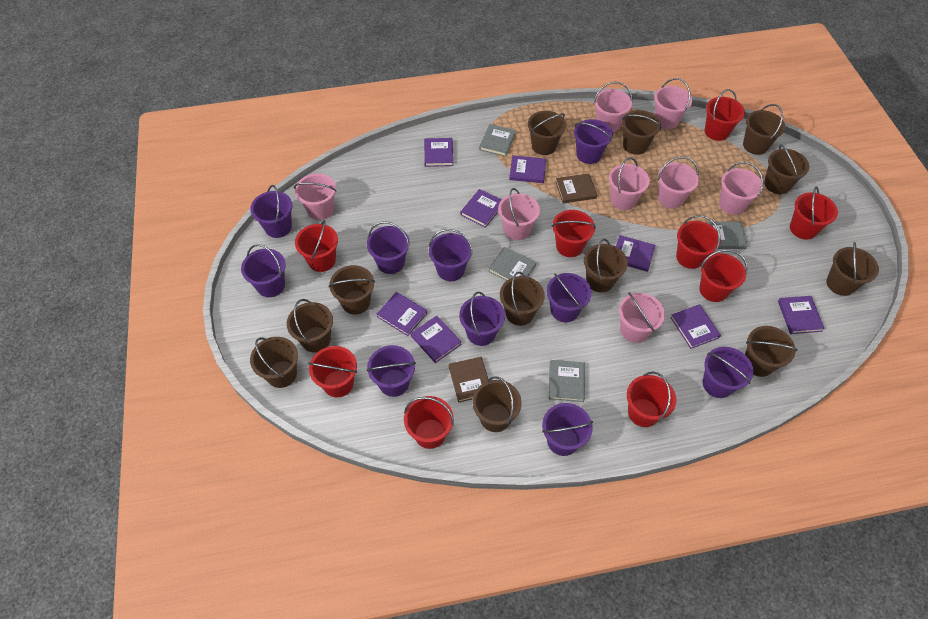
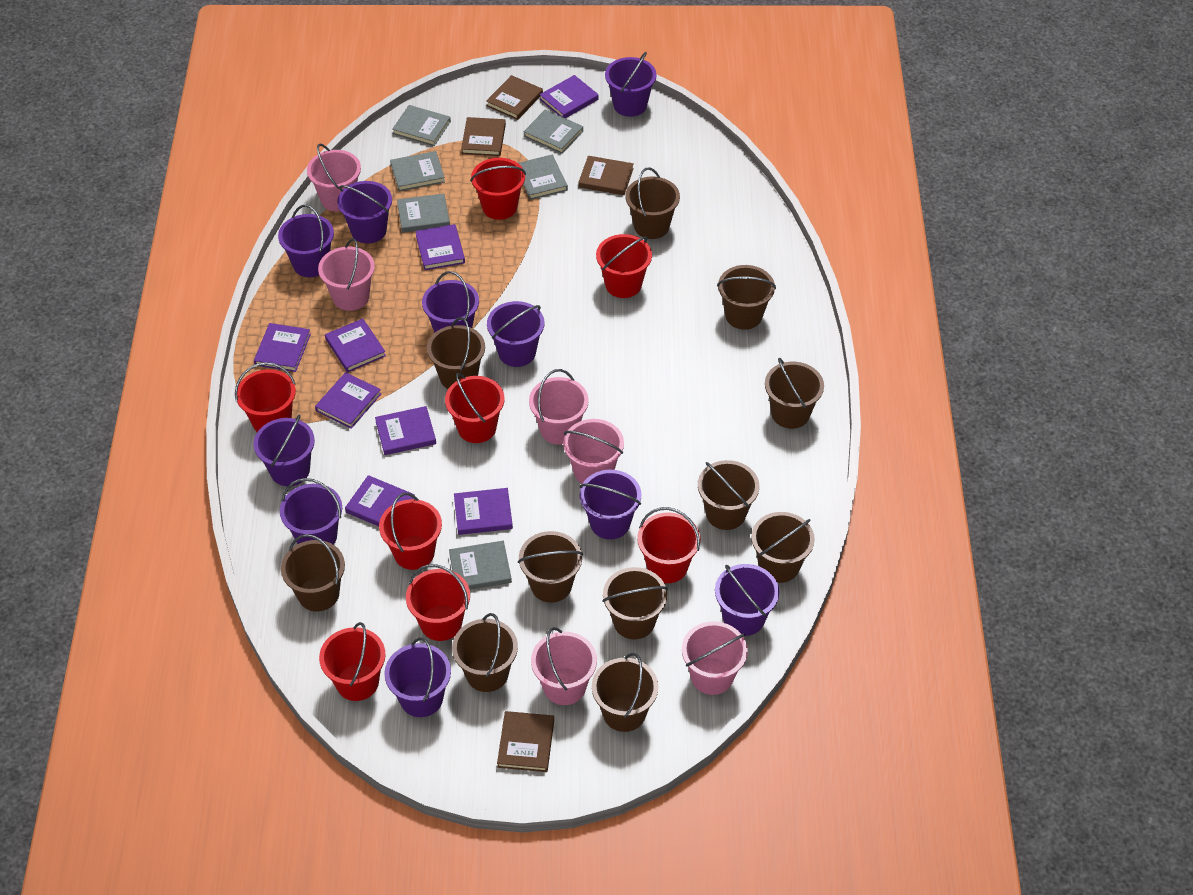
brown book: [448,357,488,403] [555,174,597,203] = 2 -> [461,117,506,156] [486,75,543,120] [497,711,554,772] [578,156,634,195] = 4
brown bucket: [250,337,298,388] [287,299,333,352] [329,265,375,315] [472,377,522,432] [500,272,545,326] [528,111,566,155] [584,239,628,292] [622,110,661,155] [743,104,785,155] [745,326,798,377] [764,144,809,194] [826,242,879,296] = 12 -> [281,534,345,611] [427,317,485,389] [452,613,518,692] [518,531,583,603] [592,653,658,732] [602,567,668,639] [626,167,680,239] [698,460,759,530] [717,265,776,330] [751,512,815,583] [765,358,824,429] = 11
grey book: [479,124,516,157] [488,247,536,281] [549,360,585,402] [705,221,748,249] = 4 -> [390,151,445,191] [392,105,451,146] [397,193,450,233] [449,541,512,590] [518,155,568,200] [524,109,583,154] = 6
pink bucket: [294,173,337,220] [498,188,540,240] [594,82,632,132] [609,157,650,210] [619,292,665,343] [654,78,692,129] [658,157,699,209] [719,162,763,215] = 8 -> [307,144,361,212] [318,238,375,311] [529,369,589,445] [531,627,597,705] [563,419,624,484] [682,621,748,695] = 6
red bucket: [295,220,338,272] [308,346,357,397] [404,396,454,449] [552,210,596,257] [627,372,676,427] [676,215,721,269] [699,250,748,302] [705,89,745,141] [790,186,838,239] = 9 -> [235,362,296,432] [319,622,386,701] [379,493,442,570] [406,564,470,641] [445,373,505,443] [470,158,526,220] [596,234,652,298] [637,507,701,583] = 8

